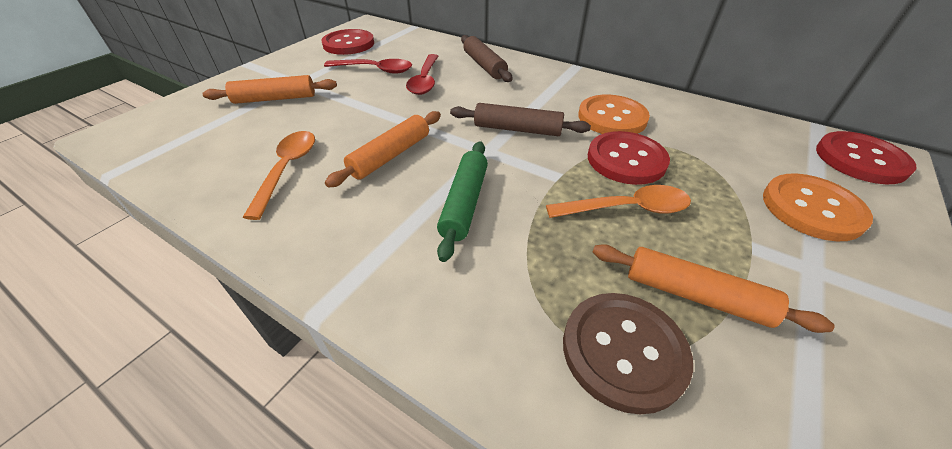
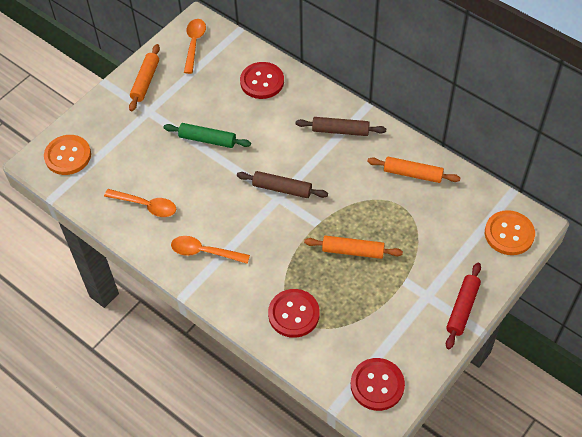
brown button: [563,293,693,414] = 1 -> none = 0
orange spoon: [242,131,315,220] [546,185,691,218] = 2 -> [104,189,176,217] [171,236,250,264] [184,19,206,74] = 3
red rolling pin: none = 0 -> [446,263,481,349] = 1
red spoon: [324,59,412,74] [406,54,439,95] = 2 -> none = 0

